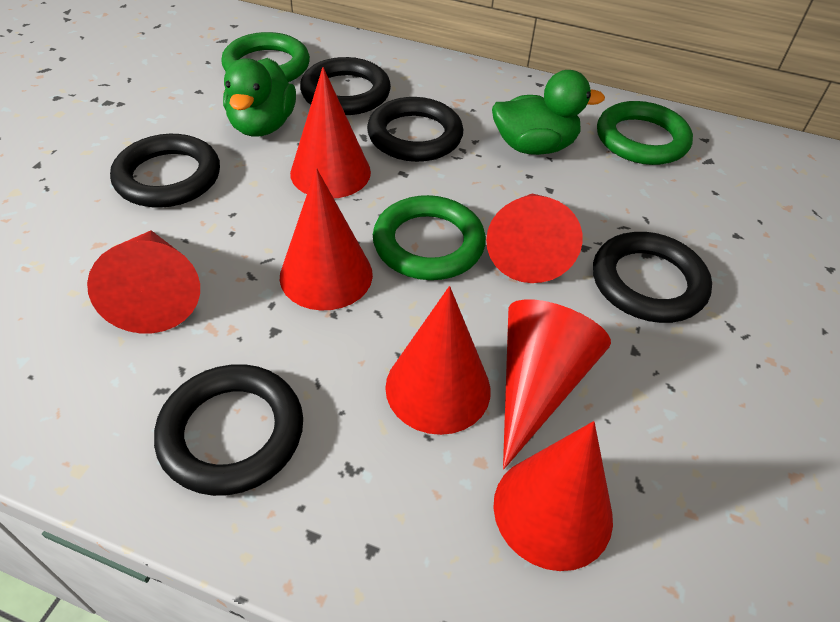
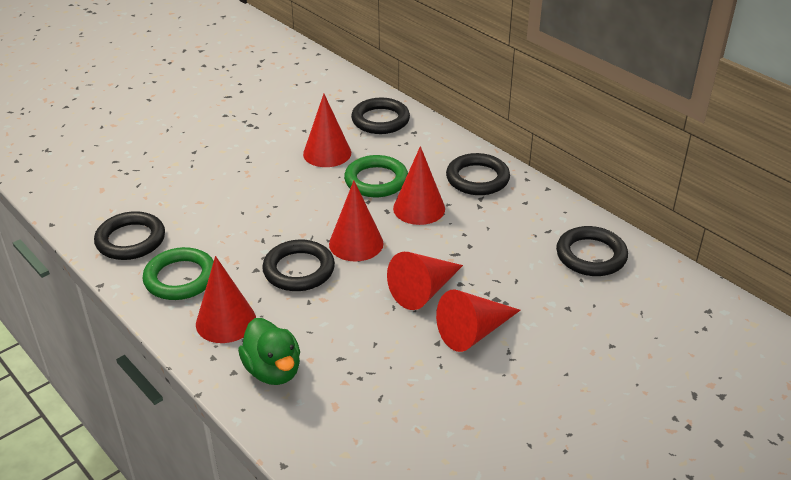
green duck: [223,58,296,137] [492,70,605,155] = 2 -> [238,318,300,385] = 1
green ring: [221,32,310,82] [373,195,486,280] [597,101,693,165] = 3 -> [142,247,214,300] [344,155,408,197] = 2
red cone: [87,230,200,334] [280,168,373,311] [290,67,371,198] [385,286,491,435] [486,194,583,283] [493,421,613,571] [503,299,611,469] = 7 -> [196,256,256,343] [303,94,351,167] [329,181,384,262] [387,252,463,310] [393,146,445,225] [436,289,521,352] = 6

